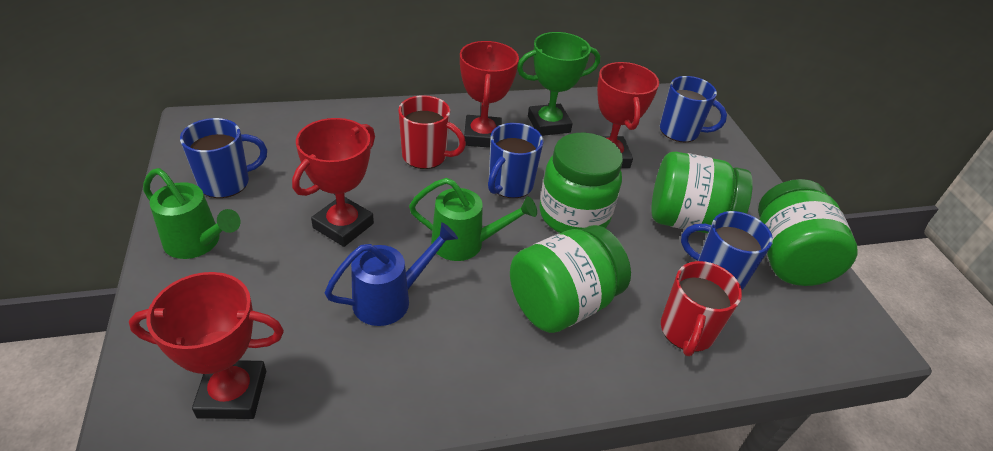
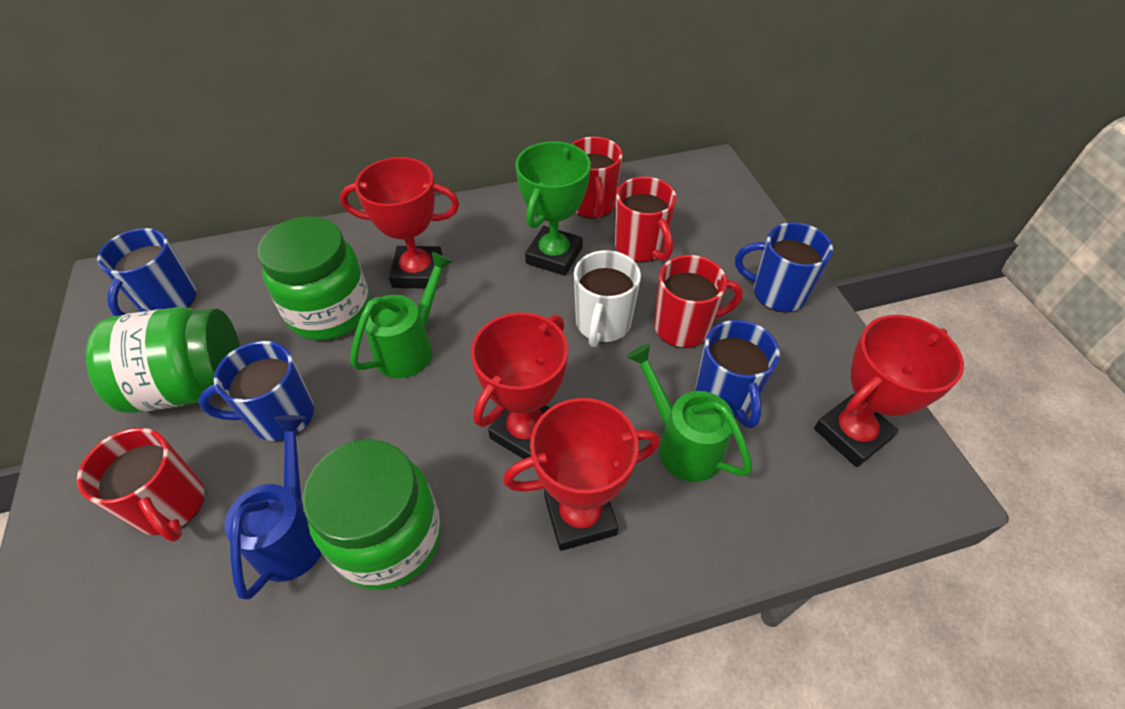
green jar: [510,225,631,333] [540,133,623,233] [652,152,753,233] [758,179,857,286] = 4 -> [86,307,240,413] [257,216,370,340] [302,439,441,590] = 3
red mug: [398,95,466,169] [661,261,742,356] = 2 -> [77,428,204,542] [571,137,623,219] [615,177,676,263] [654,255,743,348] = 4
white mug: none = 0 -> [574,250,641,347] = 1

